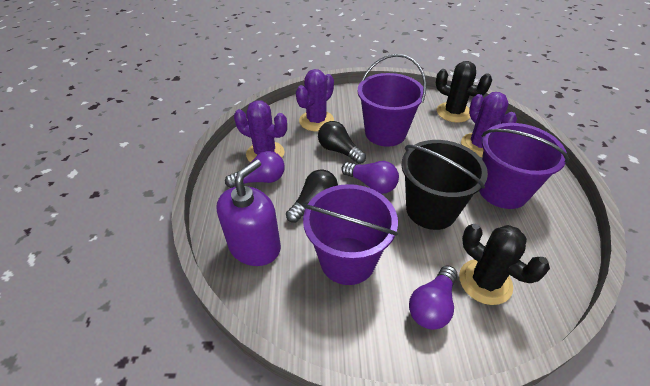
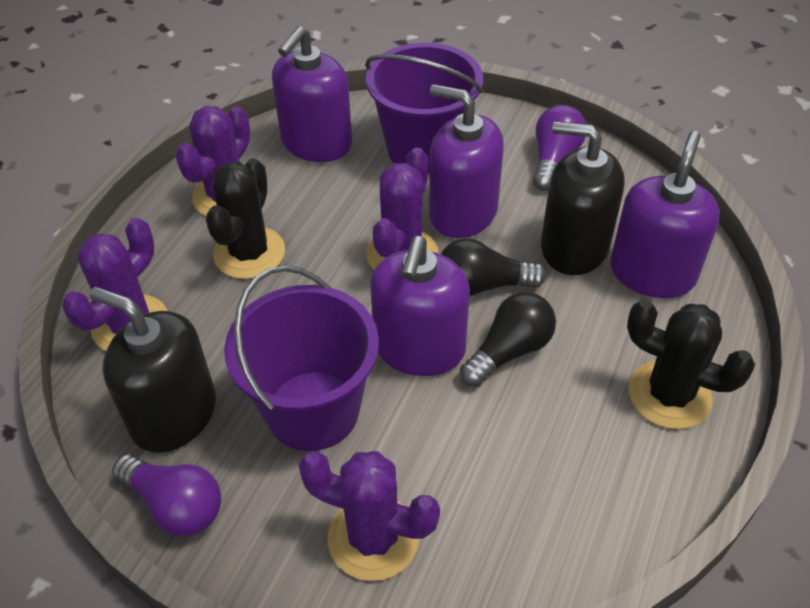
black bucket: [401,140,488,230] = 1 -> none = 0
black soap dispenser: none = 0 -> [90,287,216,453] [541,121,625,275] = 2
purple bucket: [303,184,398,285] [358,54,426,147] [479,123,569,209] = 3 -> [224,265,379,451] [365,43,483,174] = 2
purple cactus: [234,100,287,162] [296,69,334,131] [461,92,517,157] = 3 -> [62,218,167,351] [175,106,250,216] [299,451,440,581] [366,147,438,270] = 4
purple light bulb: [225,151,285,188] [341,161,399,194] [409,266,458,330] = 3 -> [112,454,221,536] [533,105,586,191] = 2
purple soap dispenser: [216,159,281,266] = 1 -> [272,26,352,162] [370,236,470,376] [429,84,504,238] [610,131,720,298] = 4

